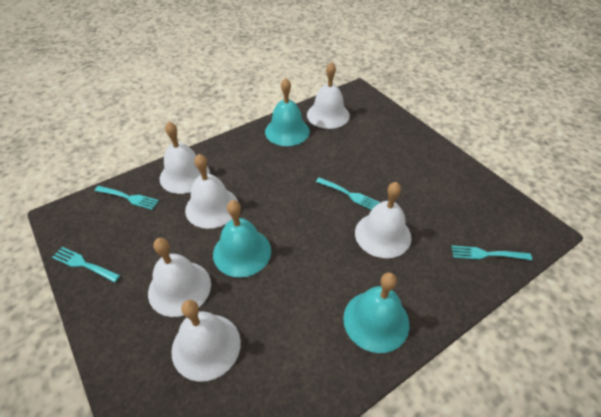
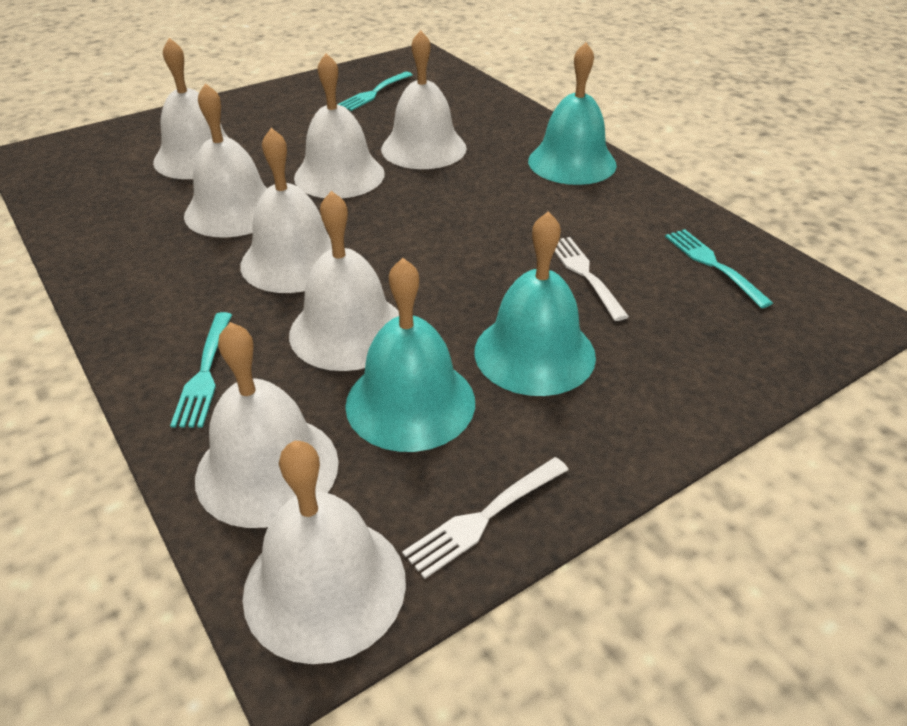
turquoise fork: [52,247,120,283] [95,186,159,210] [316,177,380,210] [451,246,532,260] = 4 -> [170,312,232,428] [337,72,413,111] [665,229,773,308] = 3
white bell: [148,238,211,317] [160,122,210,194] [171,300,241,382] [185,154,238,229] [307,62,350,129] [355,182,412,258] = 6 -> [153,38,229,179] [184,83,267,238] [195,322,339,528] [240,128,332,293] [243,441,406,664] [289,191,399,371] [294,53,385,198] [381,30,467,169] = 8
white fork: none = 0 -> [402,457,569,579] [554,237,629,321] = 2

